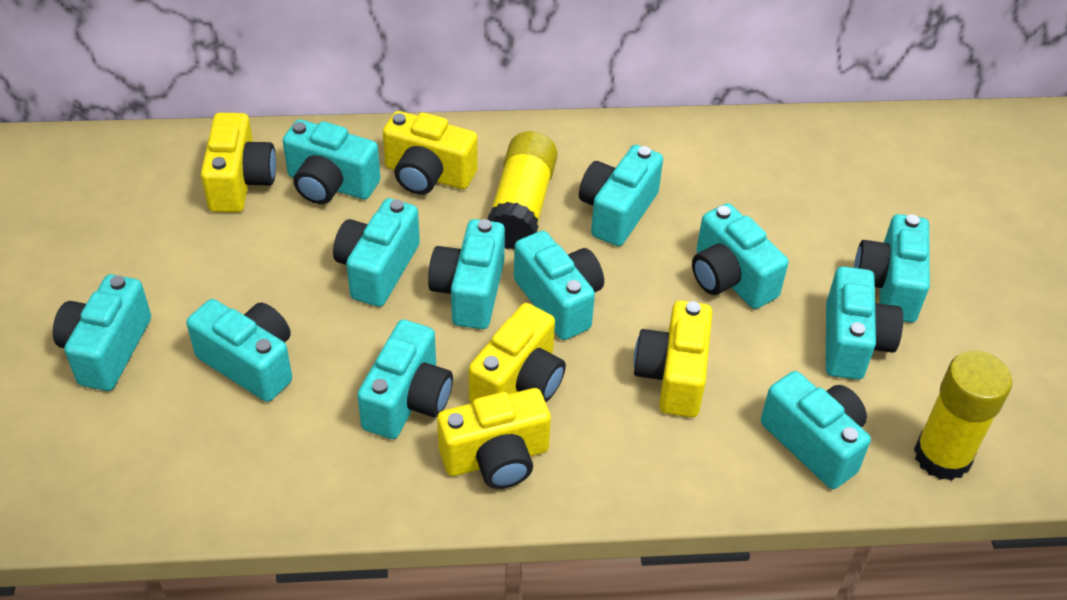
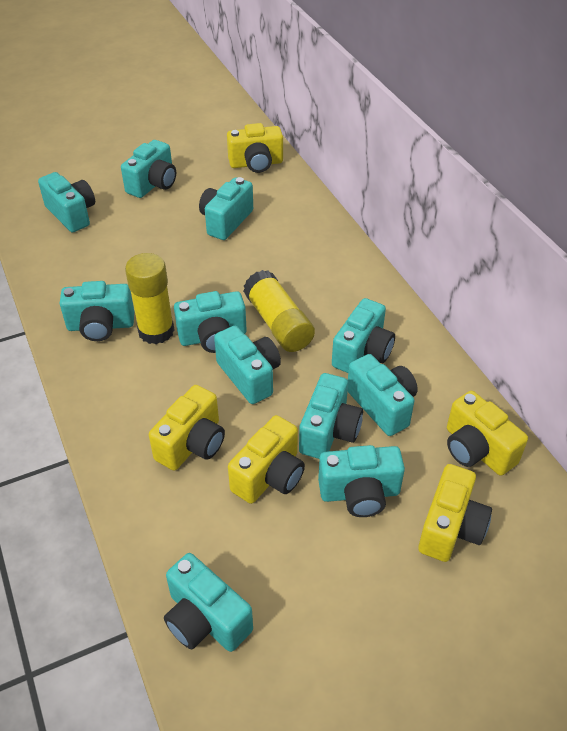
turquoise camera: [53,274,151,391] [186,299,292,402] [283,119,381,204] [333,198,420,307] [357,319,453,439] [428,219,505,329] [514,231,604,340] [579,145,663,246] [692,203,788,309] [761,371,871,489] [826,266,903,380] [854,214,930,323] = 12 -> [38,172,95,232] [59,281,134,341] [121,140,176,198] [164,553,253,652] [174,291,247,353] [199,177,253,240] [214,326,281,404] [299,373,363,459] [318,445,405,517] [332,298,395,373] [348,354,418,436] = 11

